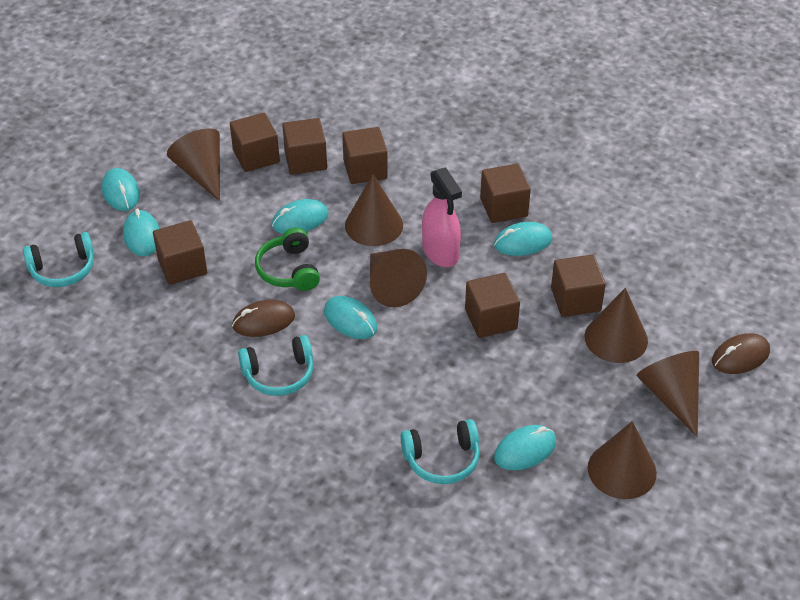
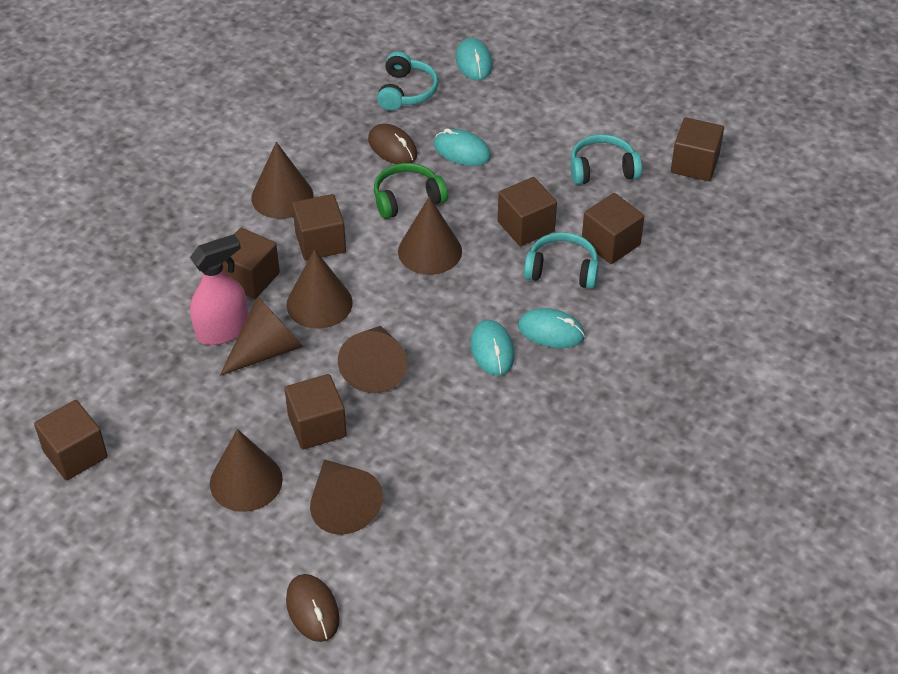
brown cone: [167,128,220,202] [345,174,403,246] [370,249,427,307] [585,288,648,363] [588,421,657,499] [637,351,699,437] = 6 -> [210,429,283,512] [220,296,303,376] [251,142,313,219] [286,249,353,329] [310,459,383,535] [338,326,407,393] [398,196,462,275] = 7
turquoise mouse: [102,168,140,211] [123,208,160,256] [272,199,329,234] [324,296,377,339] [494,222,552,256] [494,425,556,470] = 6 -> [434,128,491,166] [456,38,493,80] [470,320,515,376] [518,308,585,348] = 4

